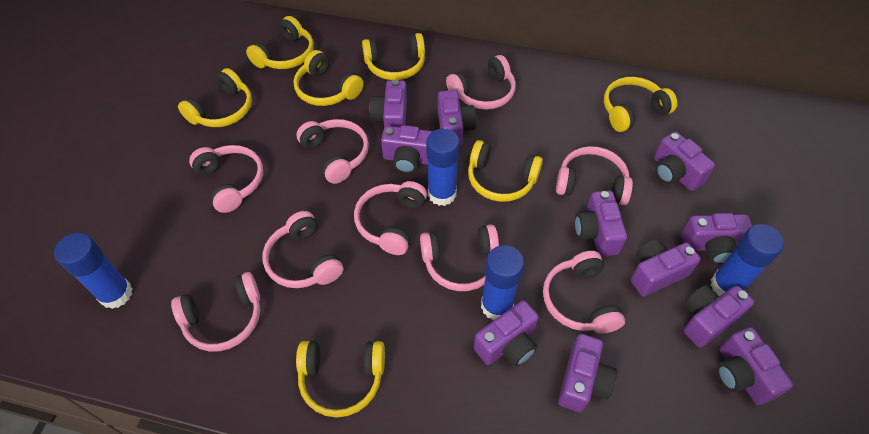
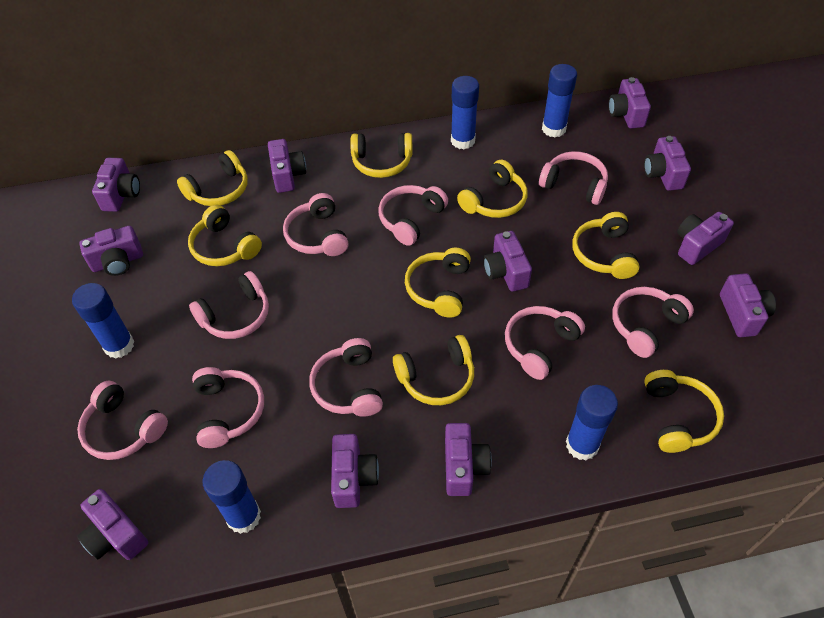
blue glue stick: [54,233,133,309] [426,129,460,206] [481,245,524,321] [711,224,784,296] = 4 -> [72,283,134,359] [203,460,261,534] [451,76,479,149] [542,64,577,137] [566,385,618,460] = 5
yellow headphones: [178,68,252,127] [246,16,314,69] [294,50,364,106] [296,341,385,418] [362,33,425,80] [468,140,543,202] [604,77,677,132] = 7 -> [177,150,248,206] [188,205,262,266] [350,133,412,178] [393,335,474,405] [405,248,471,318] [457,160,528,218] [572,212,640,279] [644,370,724,453] = 8

